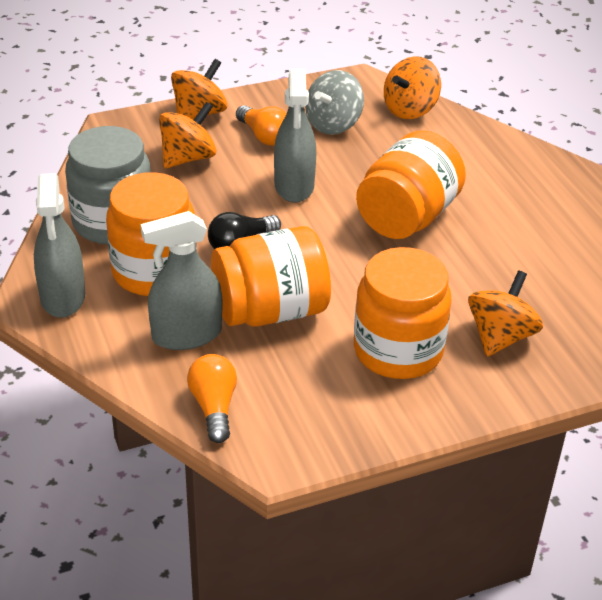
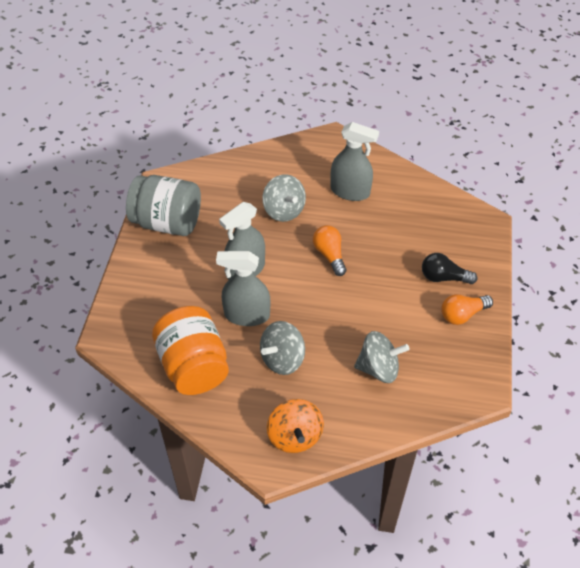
grey spinning top: [305,70,364,135] = 1 -> [260,321,305,375] [262,174,306,222] [354,331,409,383] = 3
orange jar: [106,172,197,296] [211,226,331,327] [354,247,452,379] [356,130,466,239] = 4 -> [152,306,229,395] = 1
orange spinning top: [159,102,216,168] [171,59,227,120] [384,56,441,119] [468,271,543,357] = 4 -> [267,399,324,453] = 1

